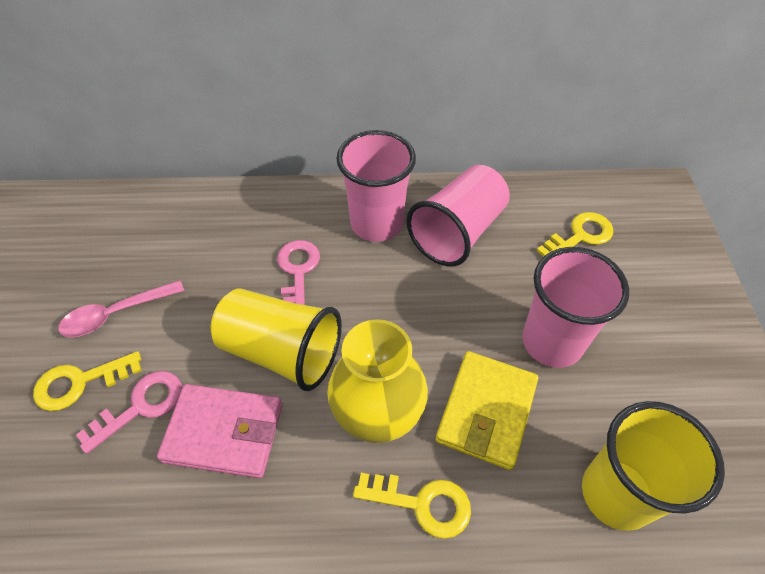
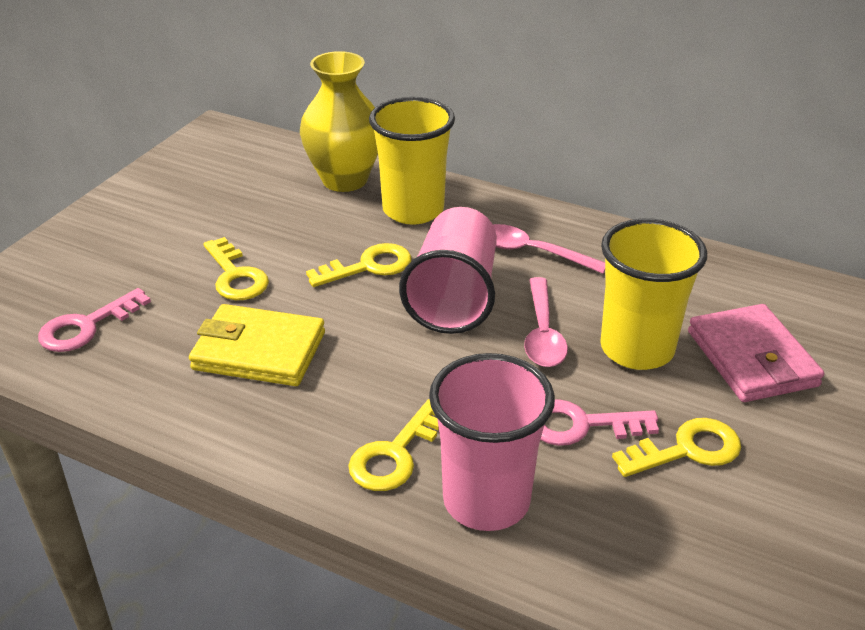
pink cup: [336,130,416,242] [406,165,510,267] [522,247,629,368] = 3 -> [399,207,497,334] [429,353,555,531] = 2
pink spoon: [58,280,184,338] = 1 -> [493,224,605,274] [524,277,568,367] = 2
yellow key: [33,351,142,411] [353,473,471,539] [537,212,613,257] = 3 -> [203,237,269,300] [306,243,411,287] [348,399,439,491] [612,418,741,477] = 4

